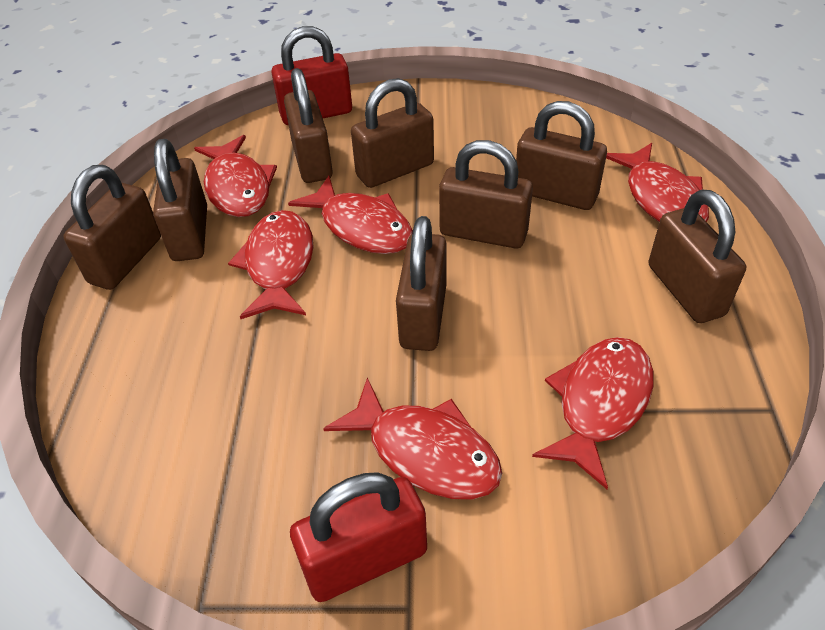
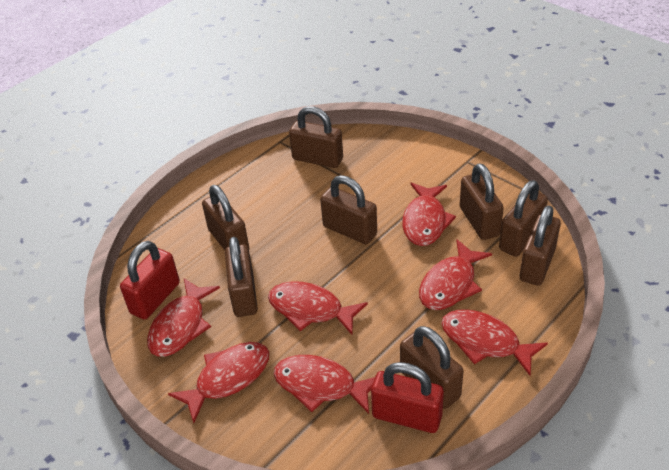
red fish: [194,135,277,217] [228,210,314,319] [288,176,413,254] [323,378,502,499] [532,337,654,489] [606,143,709,222] = 6 -> [147,278,220,357] [168,342,269,423] [268,281,368,335] [274,355,375,414] [402,182,456,246] [419,239,492,310] [441,309,548,376] = 7

